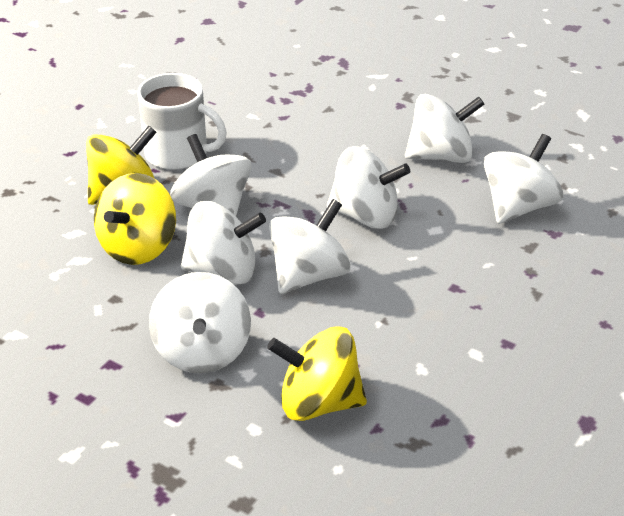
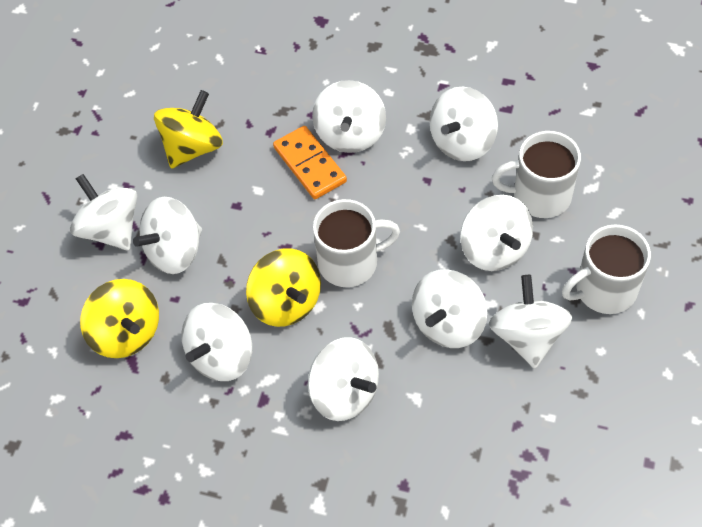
orange domino: none = 0 -> [273,126,347,199] = 1
white mug: [137,73,227,170] = 1 -> [313,199,400,287] [492,131,581,218] [562,225,651,314] = 3
white spinning top: [149,272,251,373] [170,134,252,216] [181,201,266,285] [269,199,351,294] [327,146,410,229] [405,94,484,163] [484,134,563,224] = 7 -> [70,174,137,250] [133,197,202,274] [181,303,252,381] [308,337,379,421] [312,80,386,153] [412,269,487,348] [430,87,498,161] [460,195,533,271] [489,275,572,369] = 9

